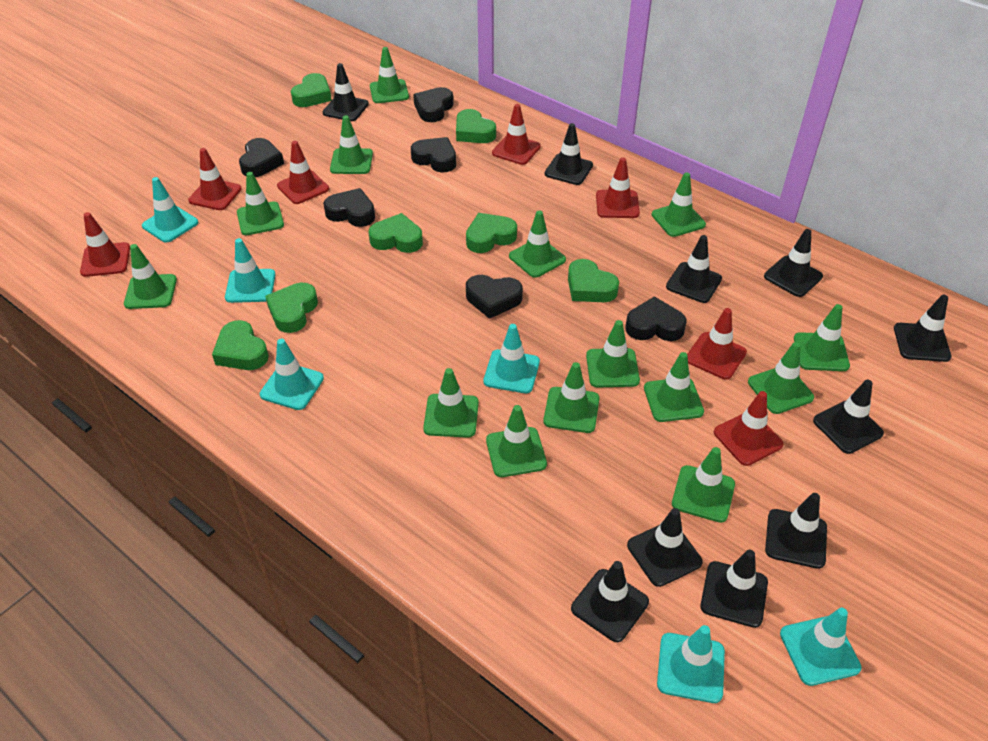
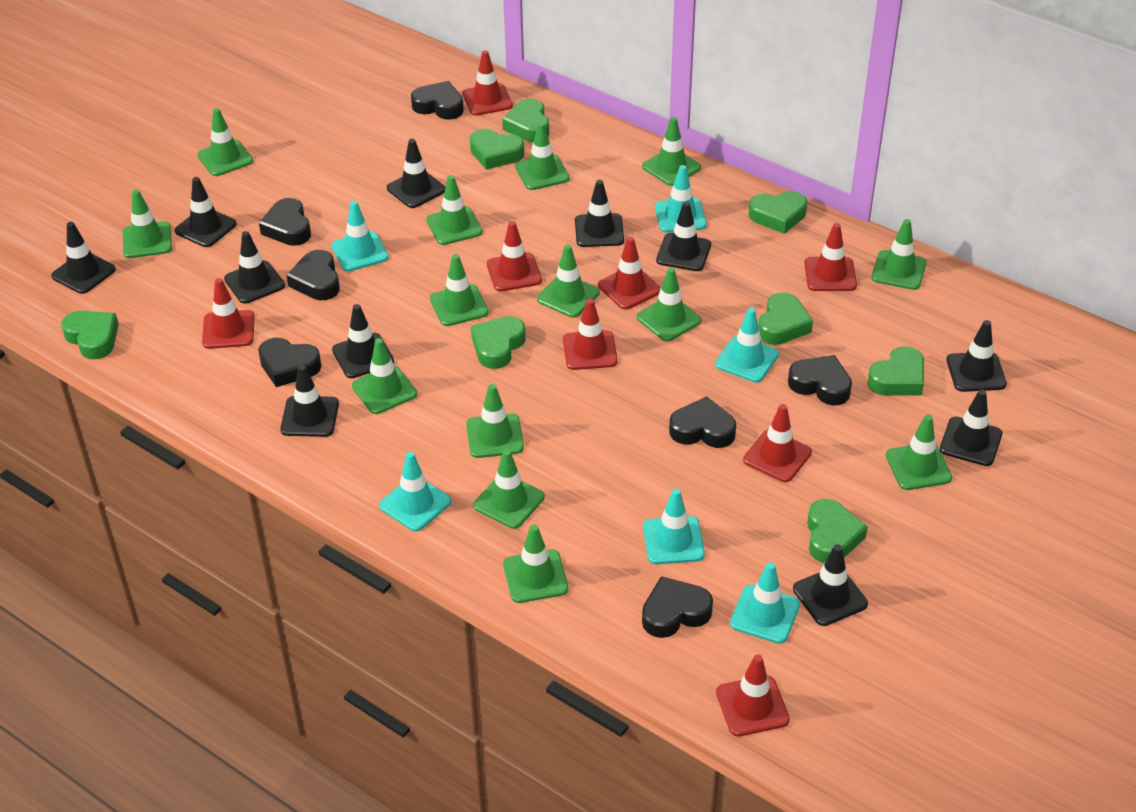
black heart: [239,138,284,177] [323,188,375,227] [411,137,456,173] [413,87,453,122] [466,275,523,319] [625,296,687,341] = 6 -> [258,338,321,387] [259,198,311,246] [287,250,340,300] [411,81,464,120] [642,576,713,638] [669,396,736,448] [788,355,852,406] = 7
black traffic cone: [323,63,369,121] [545,123,593,185] [571,561,649,642] [627,508,703,587] [666,235,722,303] [701,550,768,628] [764,229,823,297] [765,493,827,569] [813,380,884,454] [894,295,952,362] = 10 -> [51,222,116,294] [175,177,237,247] [224,231,285,304] [280,365,339,437] [332,304,394,378] [387,139,446,208] [575,180,624,247] [656,201,711,271] [793,544,868,626] [940,389,1002,466] [946,320,1007,392] = 11
green heart: [212,320,269,370] [265,283,318,333] [291,73,332,107] [368,213,423,253] [456,109,496,143] [466,213,517,253] [568,259,619,302] = 7 -> [61,311,119,359] [470,129,524,170] [471,316,526,369] [502,98,549,142] [749,191,807,234] [758,292,813,345] [807,499,868,563] [867,346,924,396] = 8
red traffic cone: [80,212,130,277] [188,148,242,210] [277,141,329,204] [492,104,541,165] [596,157,640,218] [687,308,747,380] [714,391,784,466] = 7 -> [202,278,255,349] [462,50,513,115] [487,221,542,291] [563,299,618,370] [598,237,661,310] [716,654,790,737] [743,404,812,482] [804,223,857,291] = 8

